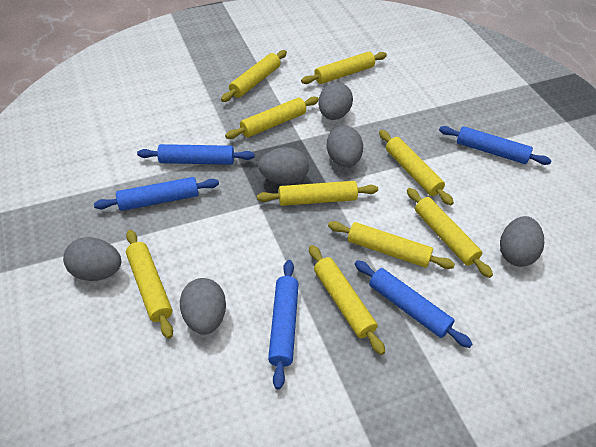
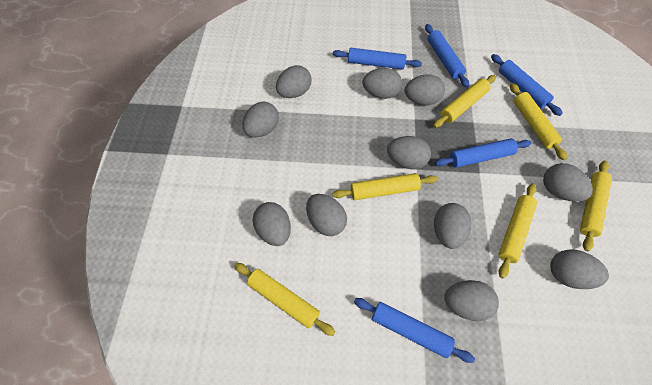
grey egg: [63,237,121,281] [180,278,226,335] [258,147,309,185] [318,82,353,120] [326,126,363,167] [500,216,544,267] = 6 -> [242,102,279,137] [253,202,291,246] [276,65,312,98] [306,194,347,236] [363,68,402,99] [387,136,431,169] [405,74,445,105] [434,203,471,249] [444,280,499,321] [543,163,593,202] [550,249,609,289] = 11
yellow rolling pin: [126,230,173,339] [221,50,287,102] [225,97,319,139] [257,181,378,206] [301,52,387,84] [309,245,385,355] [328,221,455,269] [379,130,454,205] [407,188,493,278] = 9 -> [234,263,335,336] [332,173,438,200] [433,75,496,128] [498,183,537,278] [510,83,567,160] [580,160,612,251] = 6

